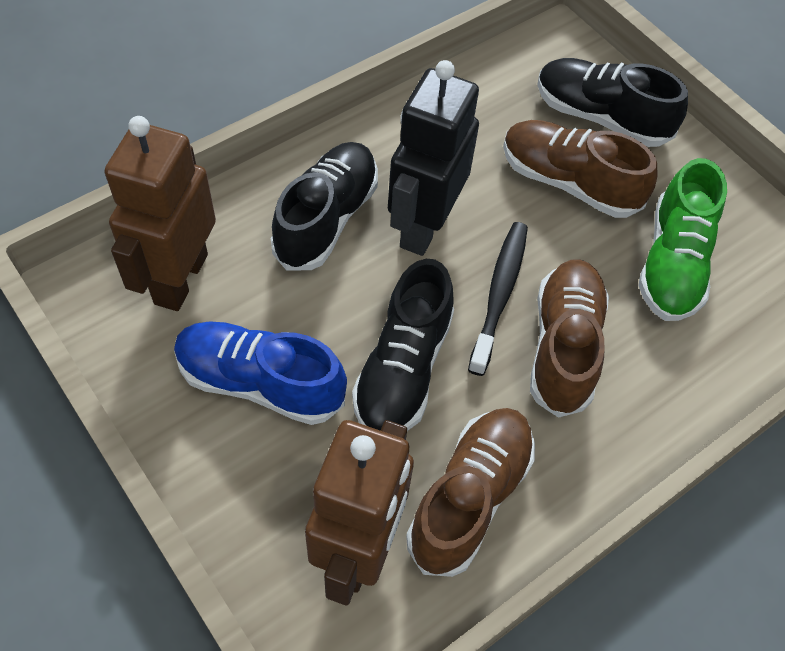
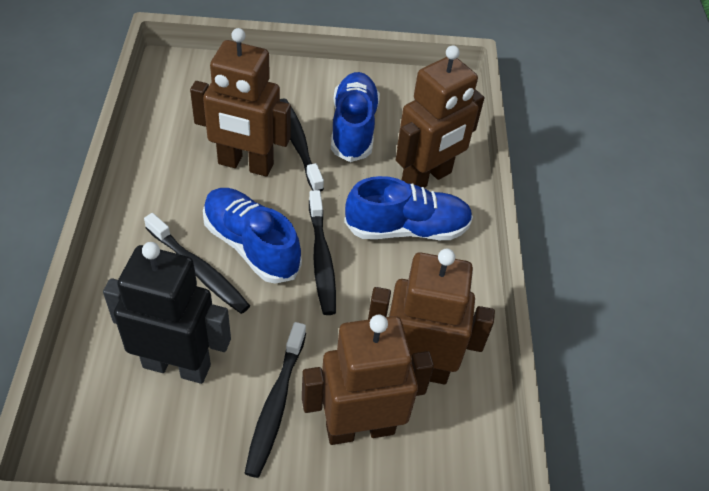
black shoe: [271,142,378,270] [352,259,454,431] [537,58,688,147] = 3 -> none = 0
black toothbrush: [468,222,528,376] = 1 -> [144,213,250,314] [245,322,306,478] [280,99,324,191] [309,190,336,315] = 4
blue shoe: [174,321,347,425] = 1 -> [203,188,302,284] [331,72,380,162] [344,176,473,240] = 3
brown robot: [105,116,216,311] [305,420,414,605] = 2 -> [190,28,291,177] [302,315,434,445] [368,249,495,384] [396,45,484,188] = 4
brown shoe: [406,408,535,577] [503,120,658,218] [530,259,609,418] = 3 -> none = 0
green shoe: [638,158,727,321] = 1 -> none = 0

